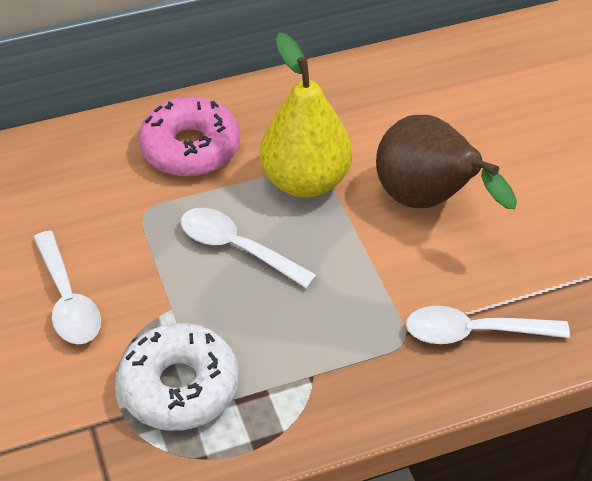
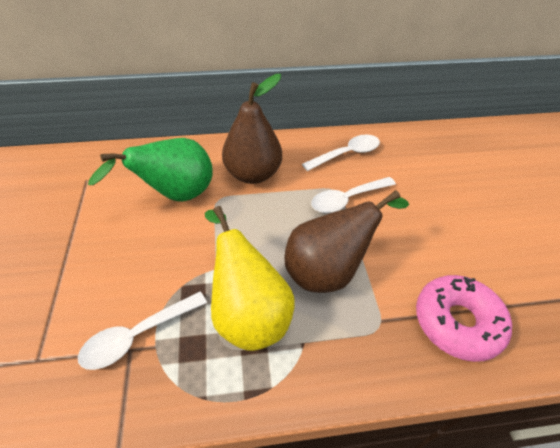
brown pear: [376,115,517,209] = 1 -> [222,74,282,184] [284,190,409,293] = 2
green pear: none = 0 -> [88,138,213,202] = 1
white donut: [117,323,239,431] = 1 -> none = 0

